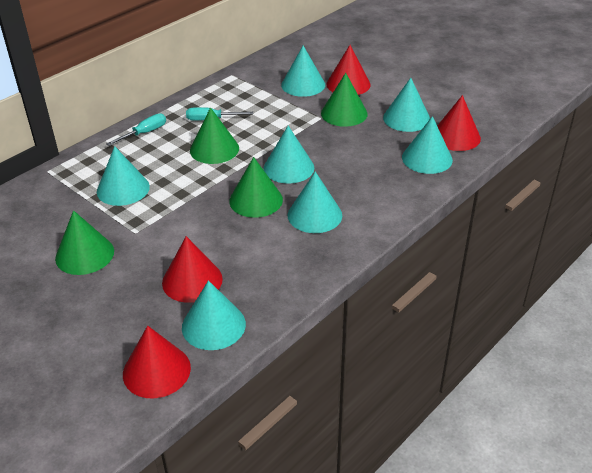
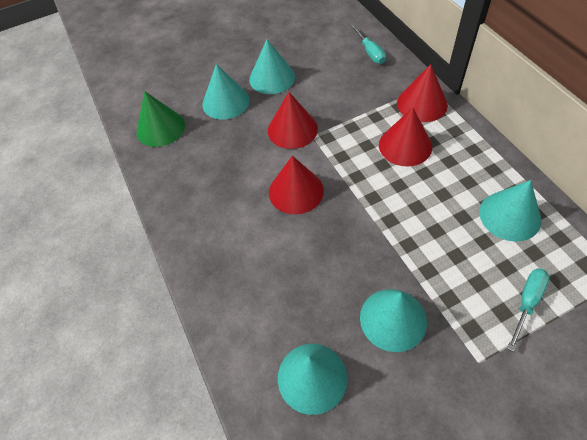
green cone: [55,210,114,275] [190,107,239,164] [229,157,283,218] [321,73,368,127] = 4 -> [136,91,185,147] = 1
turquoise cone: [97,146,150,206] [182,280,246,350] [264,126,314,184] [281,46,325,97] [288,172,342,233] [383,78,430,132] [402,116,453,174] = 7 -> [202,64,250,120] [249,39,295,94] [278,344,347,415] [360,289,427,352] [479,180,542,242] = 5

